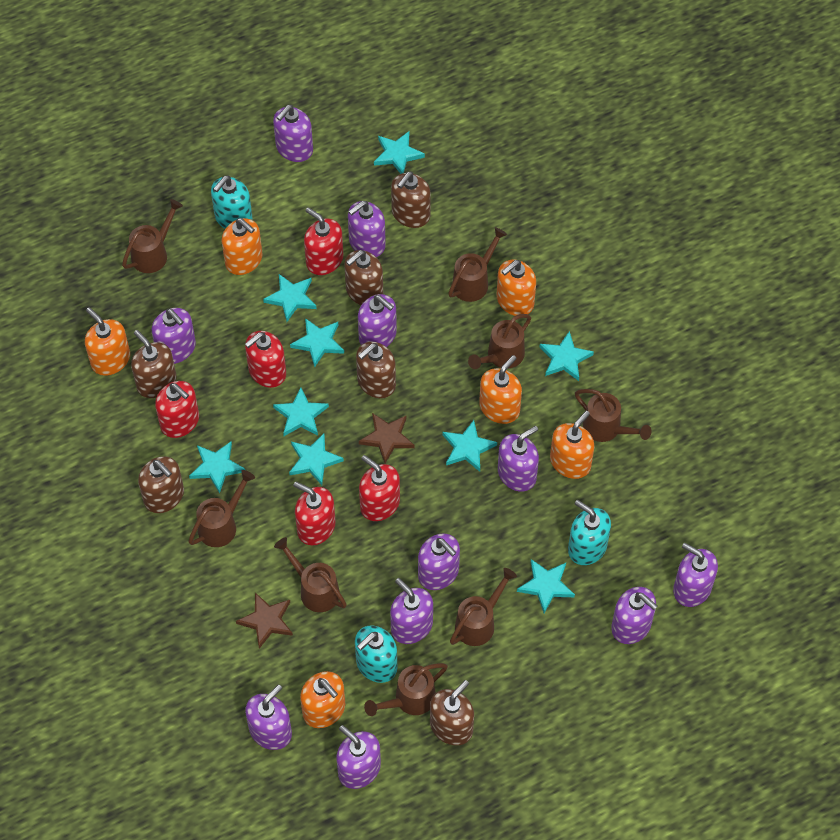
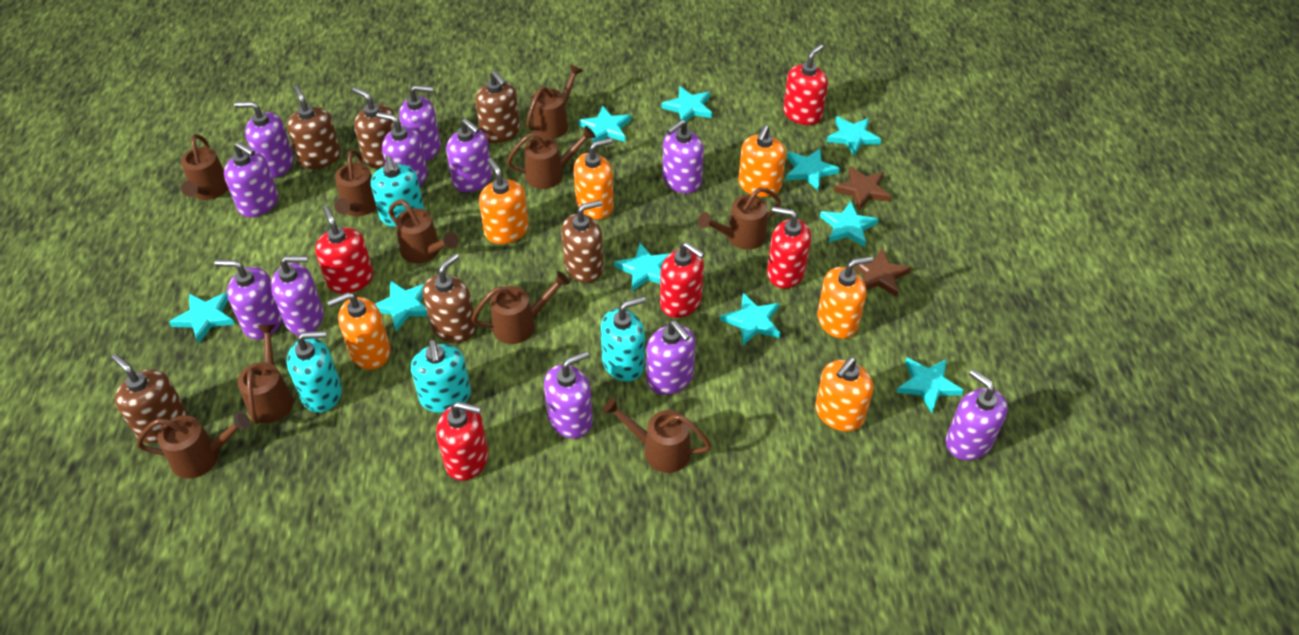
brown watering can: [122,199,183,273] [188,470,255,547] [274,537,347,612] [364,663,448,716] [448,227,507,302] [450,568,517,646] [468,314,531,369] [575,389,651,442] = 8 -> [137,412,250,479] [181,134,229,200] [237,325,294,424] [334,150,377,216] [388,200,458,263] [471,271,570,344] [507,126,596,189] [526,64,583,139] [603,397,711,473] [698,187,781,250] = 10
turquoise soap dispenser: [211,176,253,229] [355,625,397,683] [568,500,611,565] = 3 -> [287,331,342,413] [371,155,424,227] [411,340,471,413] [601,296,646,381] = 4
turquoise star: [189,442,245,493] [263,274,317,322] [273,387,329,436] [289,433,344,485] [290,318,344,368] [374,131,425,174] [443,420,497,472] [517,559,575,613] [539,331,594,381] = 9 -> [169,292,235,343] [375,280,428,331] [578,105,631,143] [614,243,671,291] [661,86,712,121] [720,293,780,345] [786,148,840,191] [820,201,879,247] [827,116,882,157] [896,357,964,413] = 10

